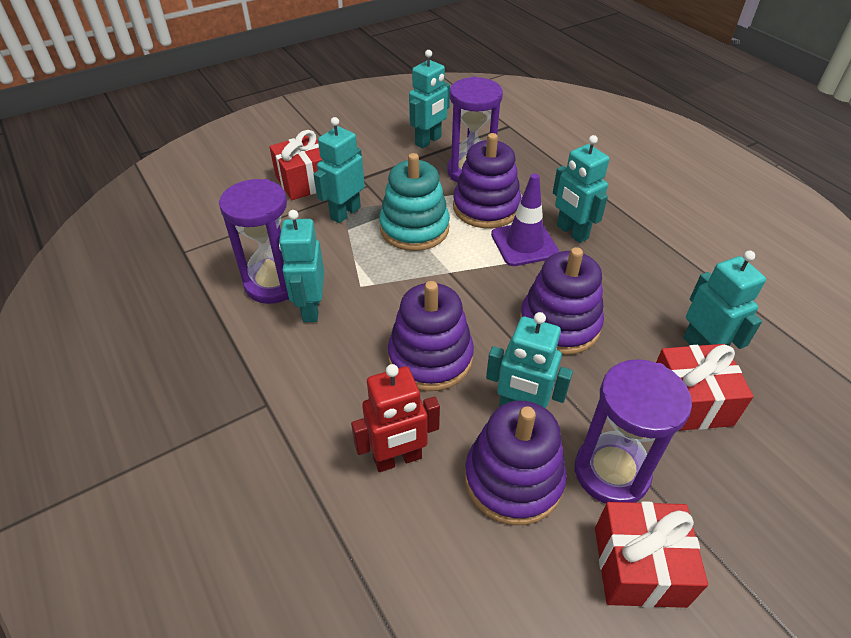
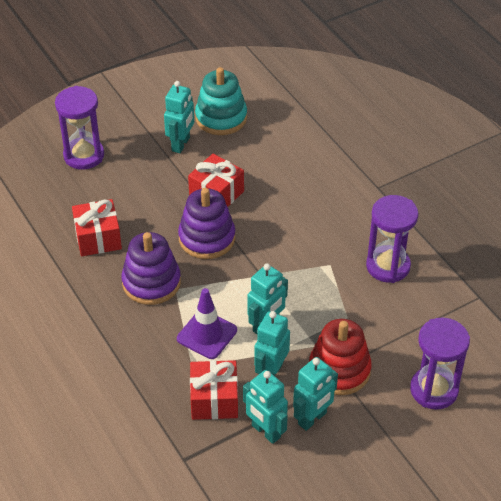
purple stacking toy: [388,281,474,391] [453,133,521,228] [465,401,567,525] [520,247,604,355] = 4 -> [121,232,181,305] [178,188,235,259] = 2
red robot: [351,364,440,472] = 1 -> none = 0
red stacking toy: none = 0 -> [309,319,372,395] = 1
turquoise robot: [279,210,324,322] [313,117,365,223] [409,50,450,149] [486,312,573,408] [553,135,609,243] [683,251,766,349] = 6 -> [164,81,194,153] [243,370,288,444] [247,263,288,334] [254,311,290,376] [293,357,338,431] = 5

